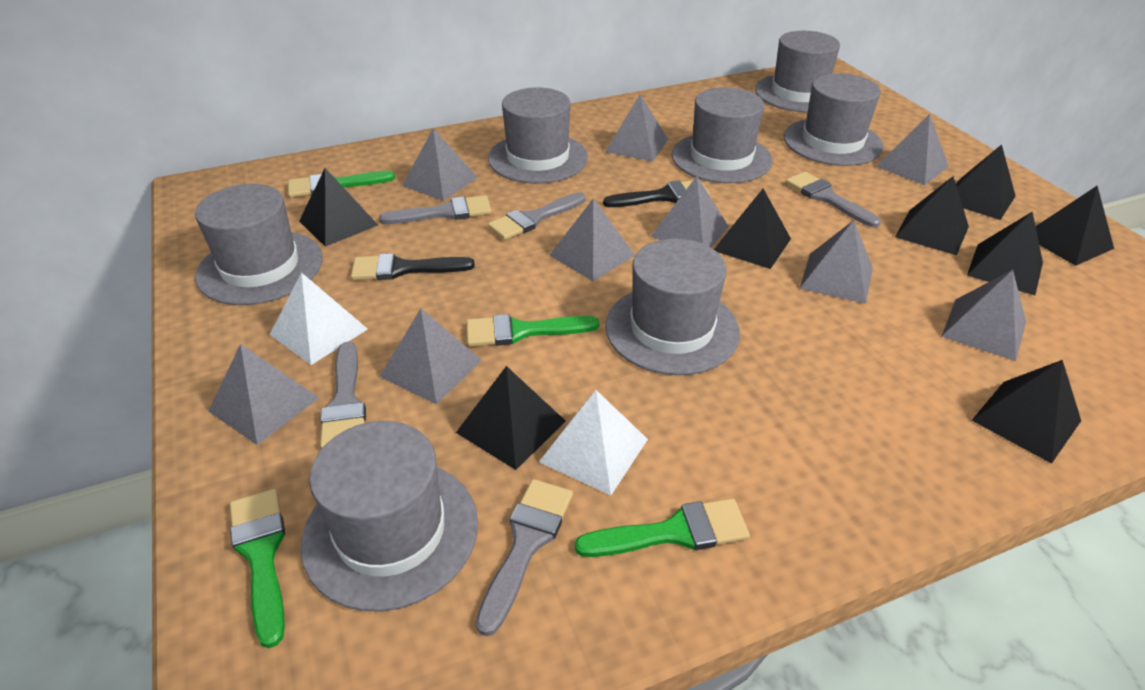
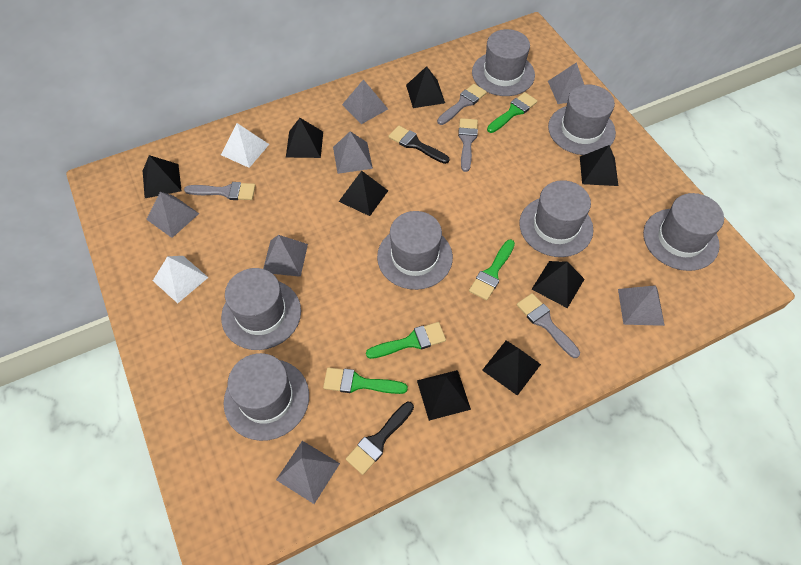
grey brush: [320,342,366,449] [379,195,491,224] [475,479,573,636] [488,192,586,240] [786,172,881,227] = 5 -> [184,182,256,200] [437,84,487,125] [458,118,478,172] [517,293,580,358] = 4
grey pyramid: [208,344,319,445] [379,309,482,405] [402,128,478,201] [549,198,635,281] [605,94,668,161] [650,176,729,248] [800,220,873,304] [876,114,949,185] [941,270,1026,361] = 9 -> [146,192,199,238] [263,235,308,277] [276,441,340,504] [333,131,373,174] [342,79,388,124] [548,62,584,104] [618,285,665,326] = 7

